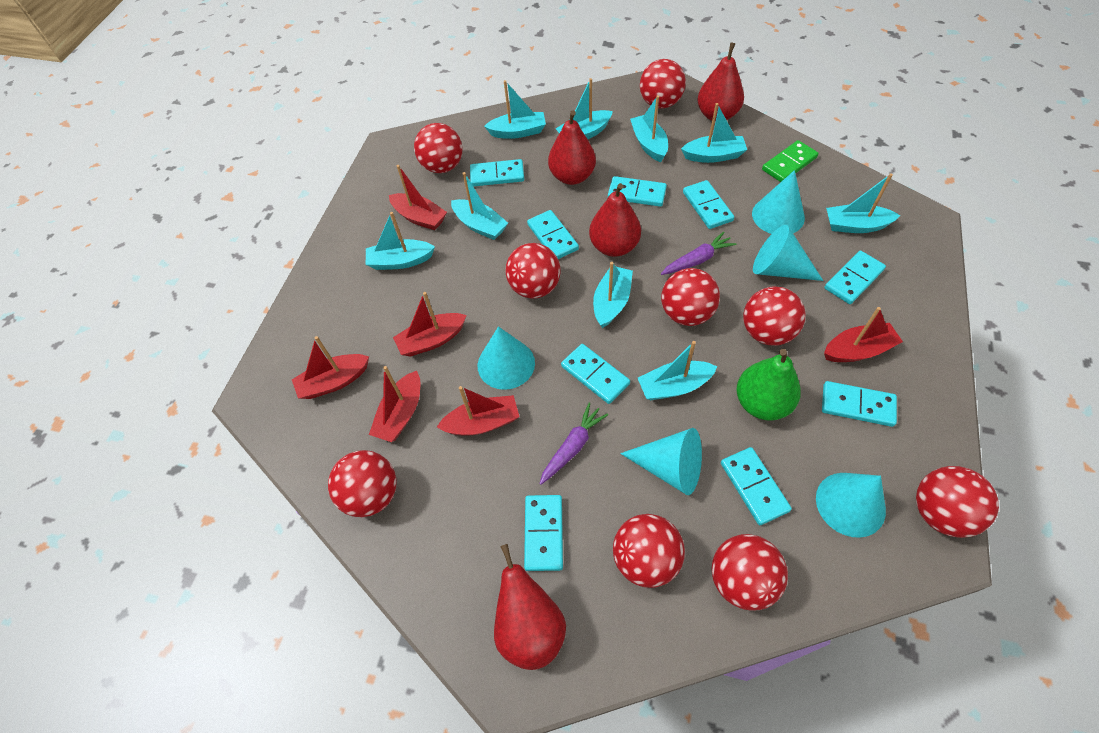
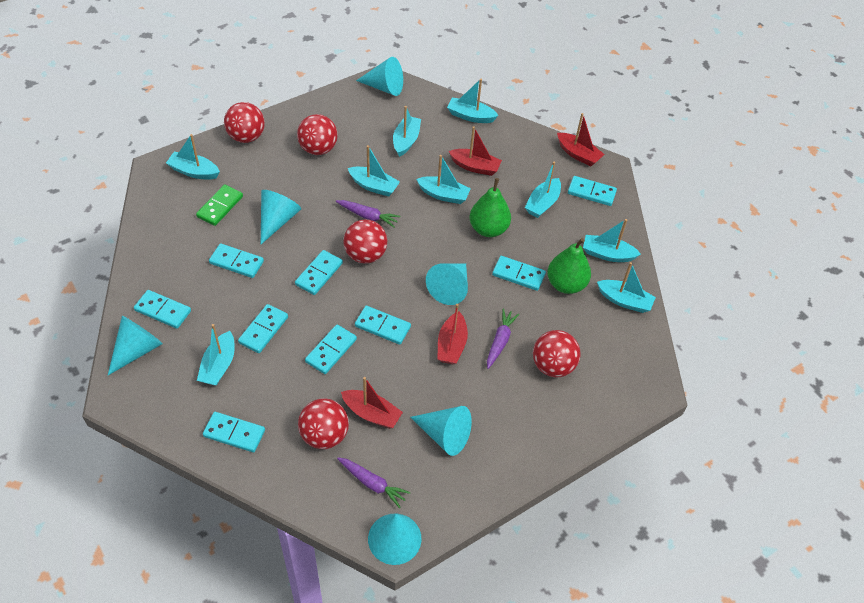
green pear: [737,349,801,421] = 1 -> [470,178,511,237] [547,238,591,294] = 2
purple carrot: [540,403,608,485] [661,231,736,275] = 2 -> [336,200,400,228] [337,457,410,508] [487,309,519,369] = 3
red ball: [328,450,397,517] [414,123,462,173] [505,243,561,299] [613,514,685,588] [640,59,686,109] [661,268,720,326] [712,534,788,611] [743,286,806,346] [916,466,999,538] = 9 -> [224,102,265,143] [297,114,338,155] [298,398,349,449] [343,219,387,264] [533,330,581,378] = 5
red boat: [292,336,369,399] [369,366,420,442] [389,165,447,230] [393,292,467,357] [437,386,520,435] [824,307,903,362] = 6 -> [341,377,403,429] [437,304,468,364] [449,126,502,176] [557,113,605,166] = 4
red pear: [494,544,566,670] [548,110,596,185] [589,183,641,257] [697,43,744,122] = 4 -> none = 0
turquoise cone: [478,326,535,390] [620,428,702,495] [752,170,805,234] [753,225,823,281] [816,473,886,538] = 5 -> [108,316,163,375] [261,190,301,244] [356,57,403,96] [368,514,422,565] [410,406,472,456] [426,263,468,305] = 6

